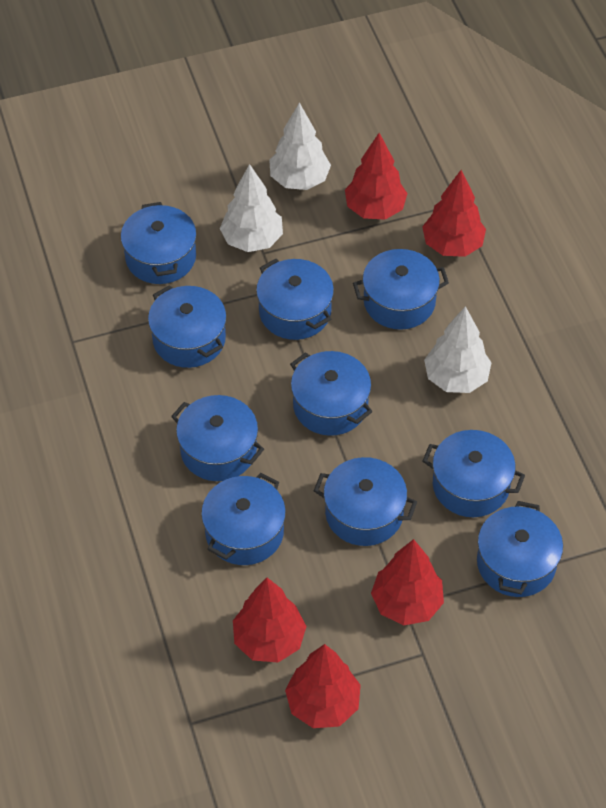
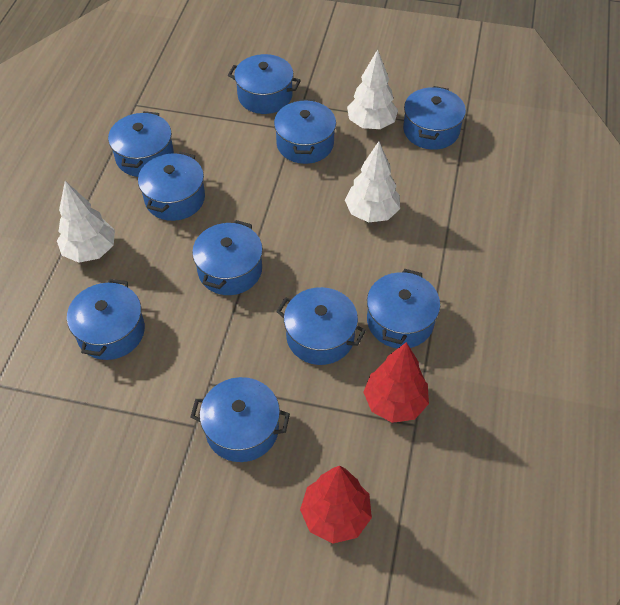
red tree: [233,578,306,663] [285,644,361,728] [345,133,408,220] [371,539,444,625] [422,170,486,257] = 5 -> [300,466,372,544] [363,342,429,423] = 2

